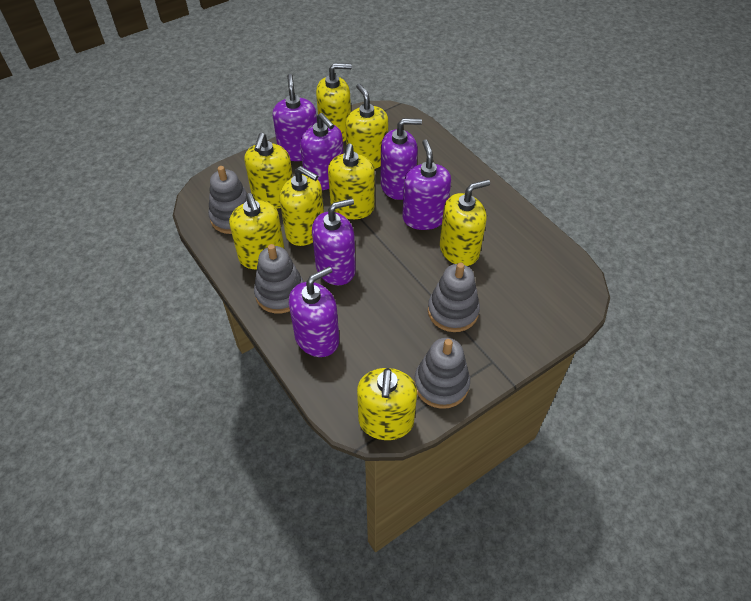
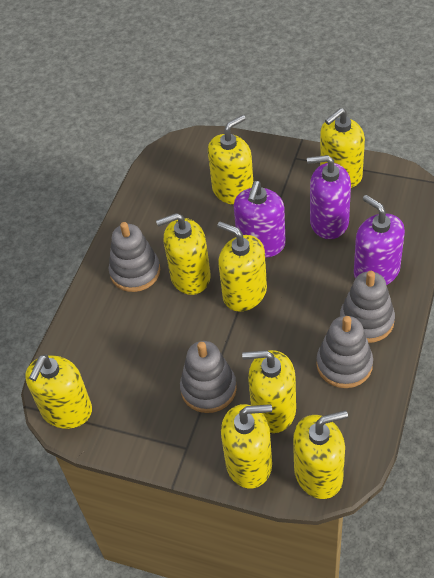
purple soap dispenser: [273,74,317,161] [289,266,339,357] [300,113,343,190] [312,198,356,285] [381,118,422,200] [402,139,451,230] = 6 -> [234,181,286,258] [307,155,351,239] [354,195,405,285] = 3

